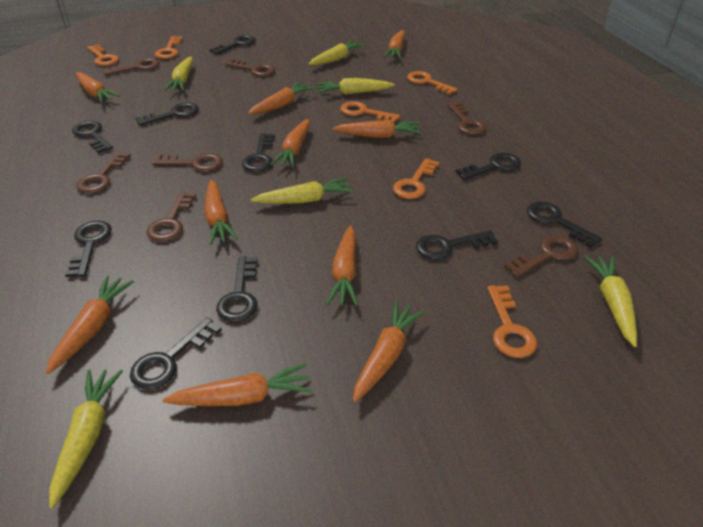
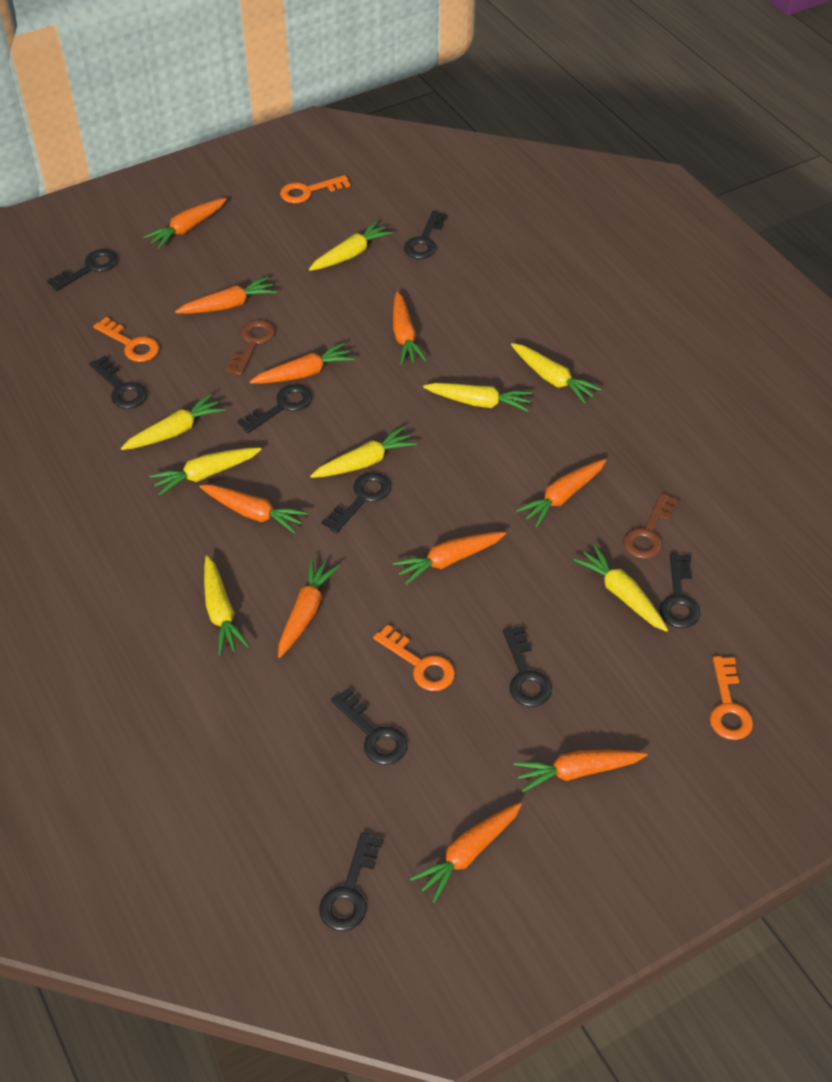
black key: [65,221,112,277] [72,121,113,153] [130,318,222,390] [135,102,199,126] [210,35,256,54] [216,257,258,322] [242,133,275,172] [416,230,498,260] [456,153,521,180] [527,201,602,248] = 10 -> [47,249,118,291] [89,356,147,409] [237,384,312,433] [319,833,383,931] [322,472,391,533] [331,688,407,765] [404,211,448,259] [503,626,552,707] [660,553,700,628] = 9
brown key: [76,152,131,193] [103,58,160,75] [147,191,197,242] [152,153,223,172] [225,59,275,77] [448,102,486,135] [504,235,578,278] = 7 -> [225,320,275,375] [623,493,679,559] = 2
orange key: [87,44,119,66] [155,36,183,59] [340,101,400,123] [393,158,440,199] [407,71,458,95] [487,285,537,358] = 6 -> [93,317,159,362] [280,175,350,203] [373,625,455,691] [710,656,753,740] = 4
yellow carrot: [49,369,123,508] [164,57,193,91] [251,178,354,204] [309,40,365,65] [316,78,395,95] [584,256,637,347] = 6 -> [121,394,225,450] [149,448,262,496] [204,556,250,655] [309,221,393,271] [310,426,417,478] [423,383,532,412] [511,343,601,404] [573,545,668,632] = 8

